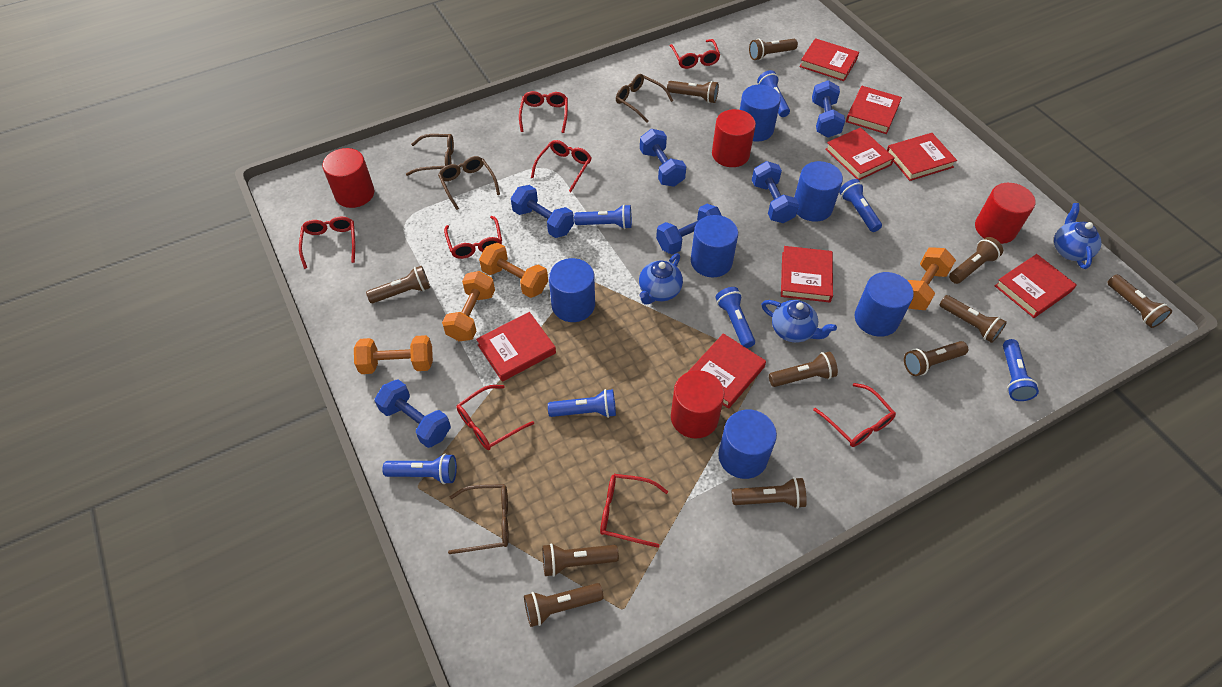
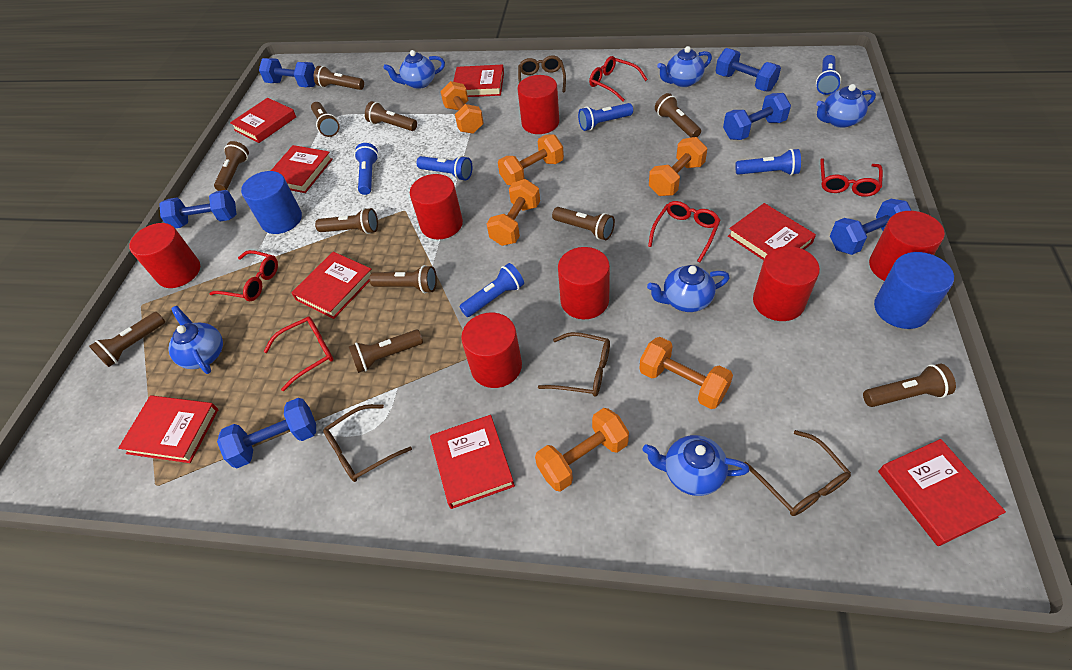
blue cylinder: [549,258,595,322] [691,215,738,277] [718,410,777,479] [740,84,781,142] [794,161,843,222] [855,272,914,337] = 6 -> [241,171,302,234] [874,252,954,329] = 2
blue flashlight: [382,454,457,484] [548,389,616,418] [574,205,632,229] [715,287,755,348] [757,70,790,117] [839,179,882,232] [1003,339,1039,401] = 7 -> [354,143,379,195] [417,156,472,181] [459,263,524,317] [578,103,633,131] [735,149,801,175] [816,55,841,95] = 6
blue teapot: [639,253,683,305] [761,300,837,343] [1054,203,1102,269] = 3 -> [168,306,223,374] [384,50,445,89] [643,435,749,496] [647,265,730,312] [657,46,712,87] [816,84,876,128] = 6
orange dumbbell: [354,335,433,374] [442,271,495,341] [479,243,548,298] [907,247,956,310] = 4 -> [440,81,484,134] [487,179,540,246] [498,134,564,185] [535,408,629,492] [639,337,733,409] [649,137,707,196] = 6
red cylinder: [322,148,375,208] [671,370,724,438] [712,109,756,167] [975,183,1035,244] = 4 -> [129,223,200,288] [410,174,463,239] [461,313,522,388] [517,75,559,134] [558,247,610,319] [753,246,820,321] [869,211,945,281] = 7
red glasses: [299,217,355,269] [444,216,502,259] [456,385,534,450] [519,91,568,133] [531,140,591,192] [600,474,668,548] [670,39,720,69] [813,383,896,447] = 8 -> [209,250,278,301] [264,316,333,391] [589,56,648,101] [648,201,720,262] [820,158,883,197] = 5

